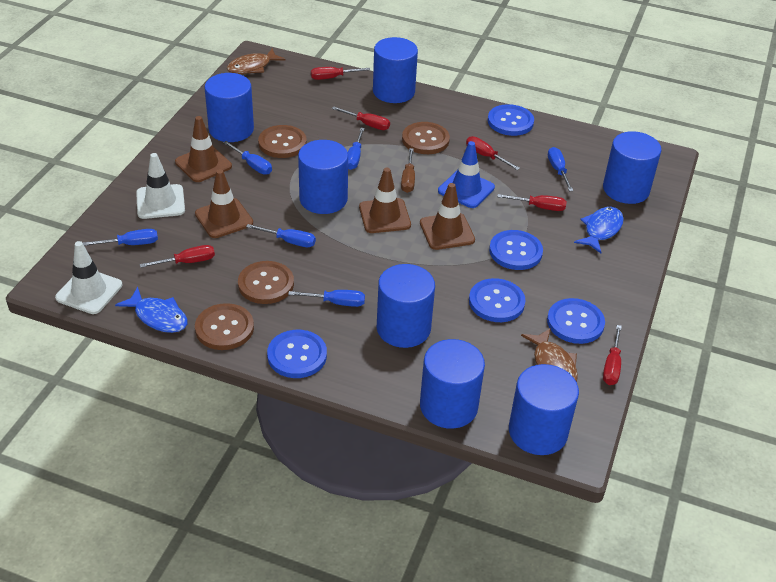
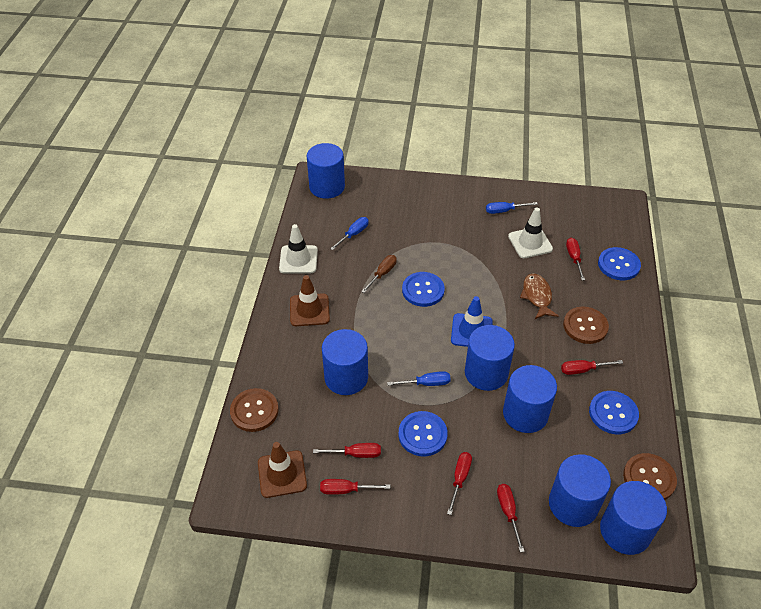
blue button: [267,330,327,378] [469,278,526,322] [488,104,534,136] [489,230,543,270] [547,298,605,344] = 5 -> [398,411,448,457] [402,272,445,307] [589,391,639,434] [598,247,641,280] = 4
blue cylinder: [205,73,254,142] [298,140,348,214] [373,37,418,103] [377,264,435,348] [420,339,485,429] [509,364,579,455] [603,131,661,204] = 7 -> [307,143,345,199] [322,329,368,395] [465,325,515,391] [503,365,557,433] [549,454,611,527] [600,481,667,555] = 6
blue fish: [115,287,188,333] [574,207,624,253] = 2 -> none = 0
blue screwdriver: [83,229,158,246] [223,141,272,175] [246,224,316,247] [288,290,365,307] [348,128,365,170] [548,147,574,191] = 6 -> [330,217,369,250] [387,371,451,386] [486,202,538,214] = 3
brown button: [195,303,254,350] [238,261,294,304] [258,125,307,158] [402,122,450,154] = 4 -> [230,388,279,432] [563,307,609,344] [623,453,677,500] = 3
brown fish: [227,48,286,74] [521,328,578,382] = 2 -> [520,273,559,319] = 1
brown traffic cone: [175,116,232,182] [195,169,253,238] [359,168,411,233] [420,183,475,250] = 4 -> [258,442,307,498] [290,275,330,326] = 2

